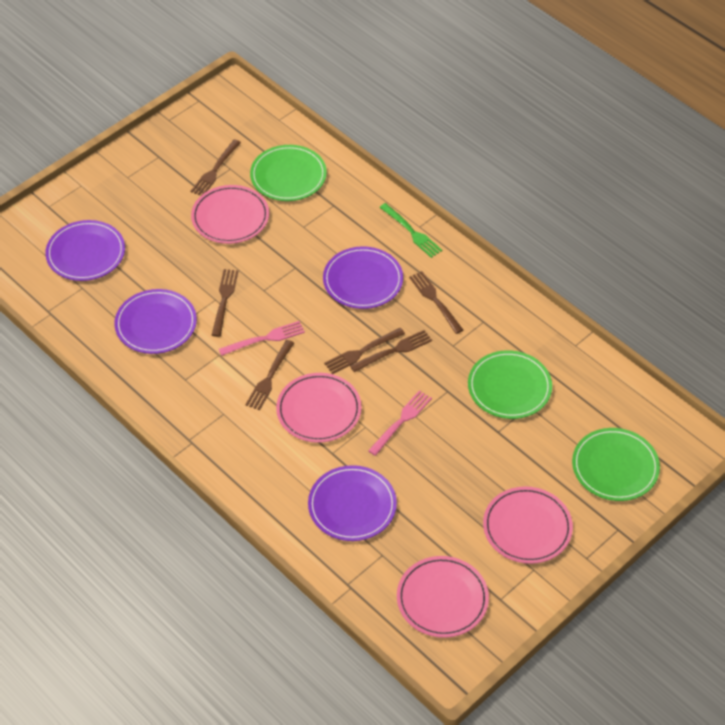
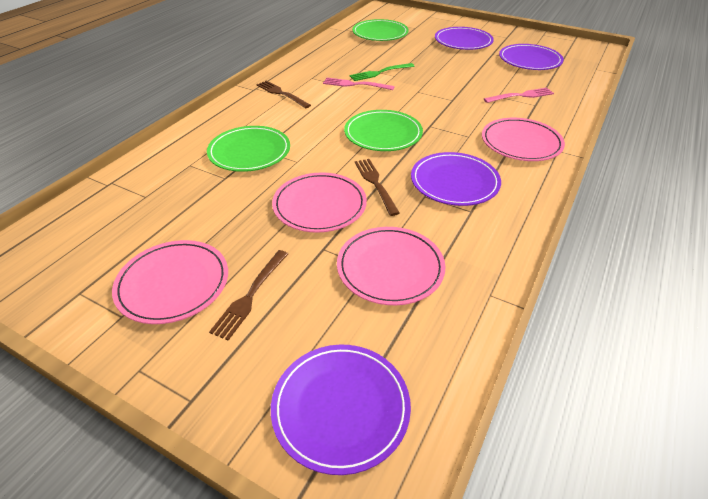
brown fork: [190,139,241,195] [212,269,238,337] [245,340,294,410] [324,328,405,374] [350,330,432,372] [409,271,463,334] = 6 -> [209,250,288,340] [256,80,311,108] [355,159,400,216] = 3

